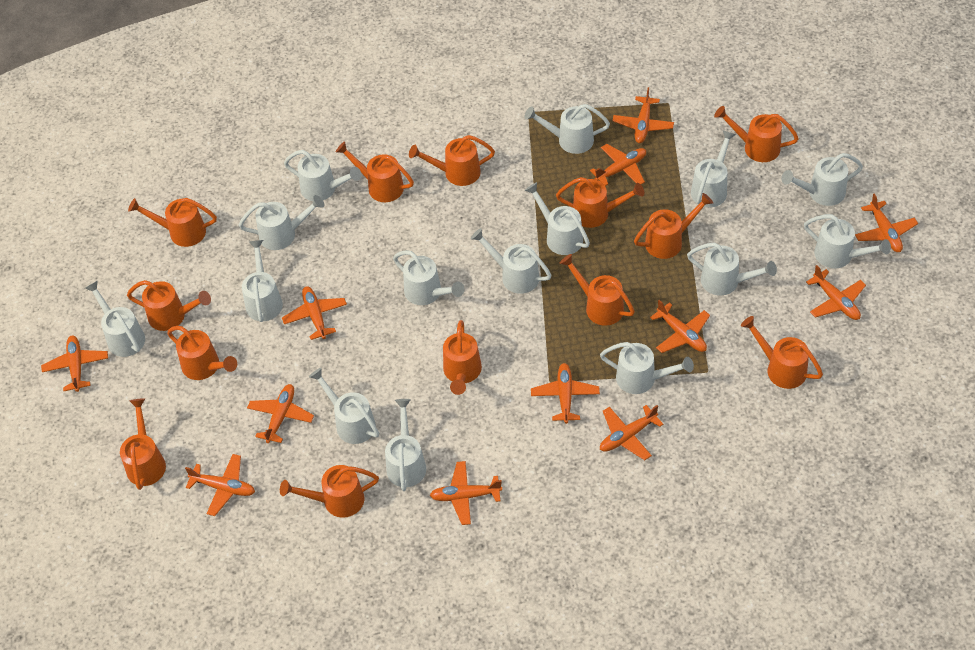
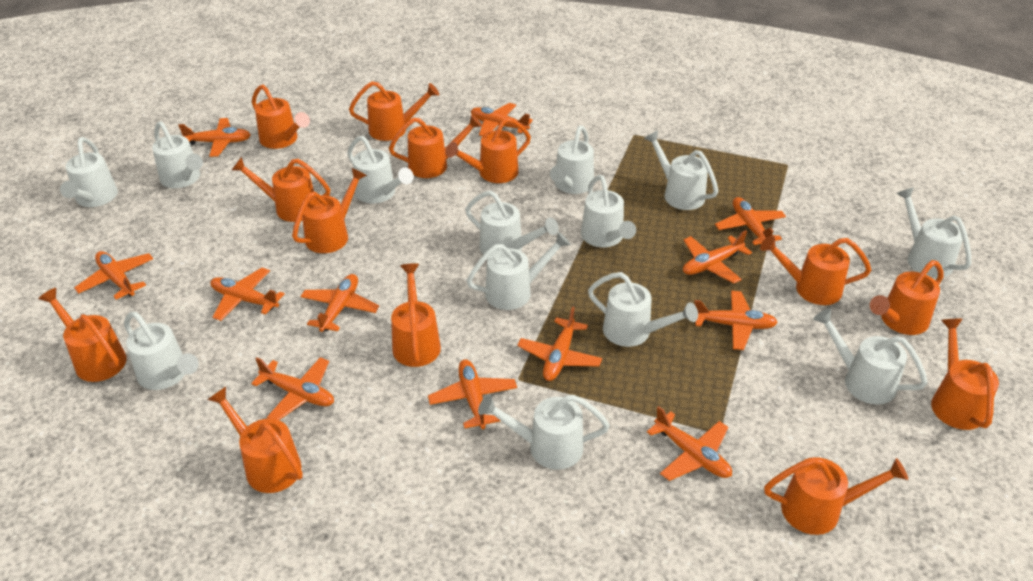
white watering can: [85,280,145,357] [239,195,324,250] [242,240,283,322] [284,150,361,201] [309,368,379,444] [385,399,426,491] [393,250,464,305] [471,228,552,294] [524,104,610,154] [525,182,590,255] [600,342,694,394] [687,243,777,295] [691,130,736,207] [781,153,863,206] [804,214,891,269] = 15 -> [60,137,118,207] [124,312,199,390] [152,121,203,188] [347,136,414,203] [465,190,559,255] [467,232,571,310] [478,395,610,470] [550,125,594,194] [581,175,636,247] [588,272,698,347] [644,130,718,210] [813,308,927,405] [897,187,971,278] = 13

